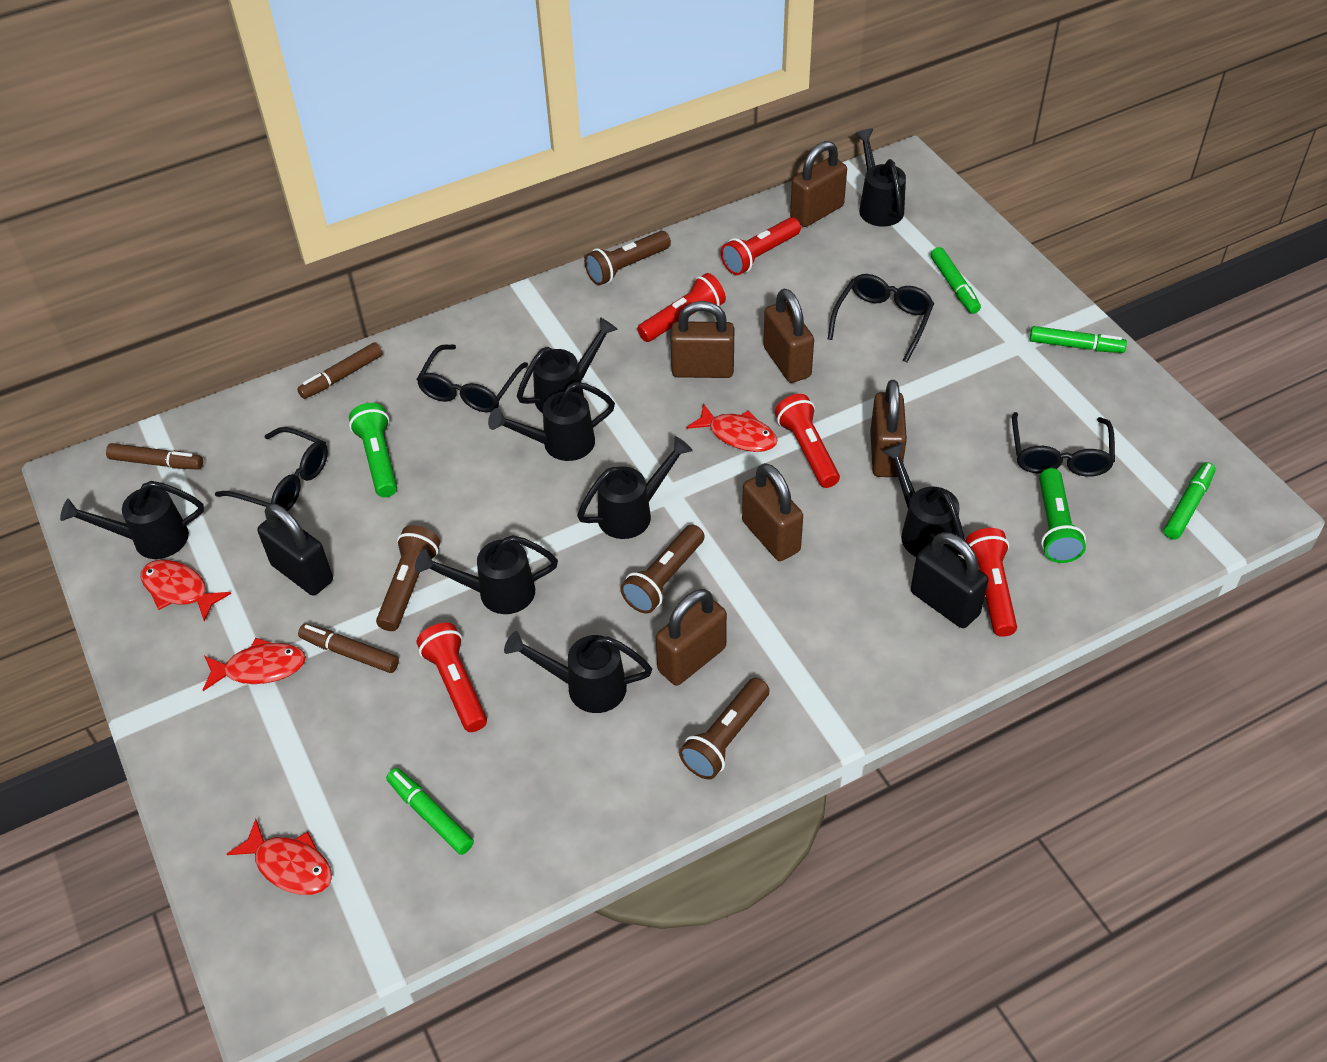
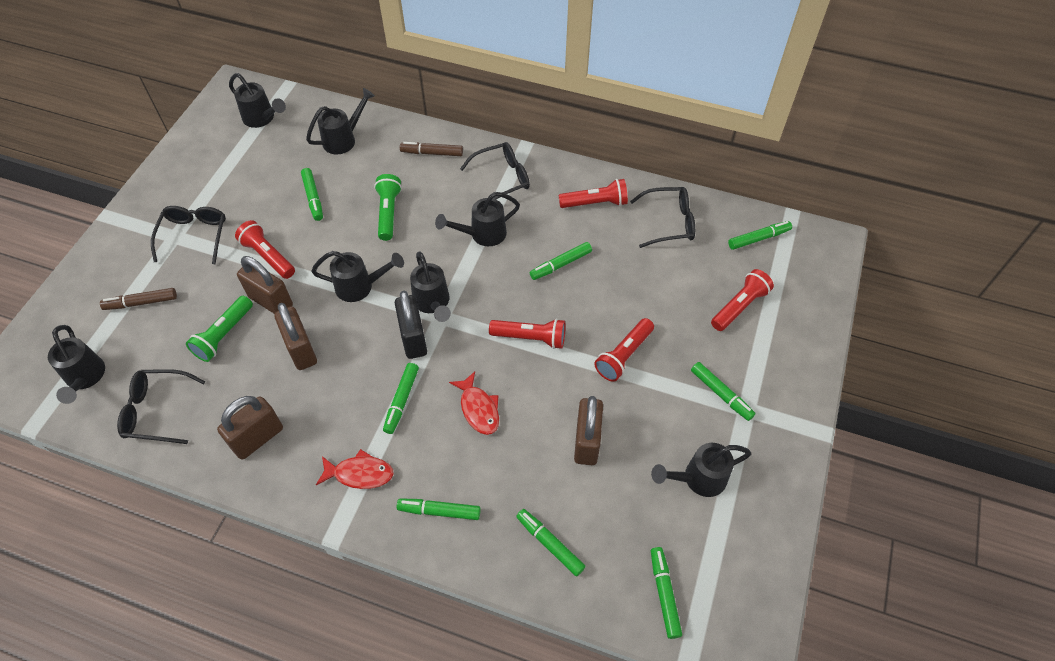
black padlock: [257,504,333,596] [911,532,989,628] = 2 -> [395,291,427,359] = 1
black watering can: [60,481,204,559] [415,535,558,614] [488,382,615,461] [504,631,652,713] [517,317,618,413] [577,436,693,539] [855,128,906,227] [882,443,965,557] = 8 -> [48,325,105,404] [229,73,286,128] [306,88,375,155] [311,251,404,302] [410,251,451,322] [435,192,520,246] [651,443,751,497] = 7
brown flashlight: [376,525,440,631] [584,231,671,285] [620,525,704,614] [679,678,769,780] = 4 -> none = 0
brown marker: [106,443,203,470] [297,342,382,399] [298,624,399,673] = 3 -> [100,288,177,310] [400,142,463,156] = 2
brown padlock: [656,589,727,685] [671,301,734,378] [742,463,803,561] [763,289,814,383] [790,141,847,227] [870,380,907,477] = 6 -> [217,396,283,460] [237,256,293,314] [274,303,317,370] [574,396,603,465] = 4
green marker: [386,768,474,855] [931,247,981,314] [1030,326,1127,353] [1164,462,1216,540] = 4 -> [301,168,323,221] [383,363,419,434] [397,498,481,520] [516,509,586,577] [530,242,592,280] [651,547,682,639] [691,362,756,421] [728,221,792,250] = 8
red fish: [141,560,231,622] [203,638,306,691] [227,819,332,895] [686,403,777,452] = 4 -> [316,449,394,489] [449,371,499,435] = 2

